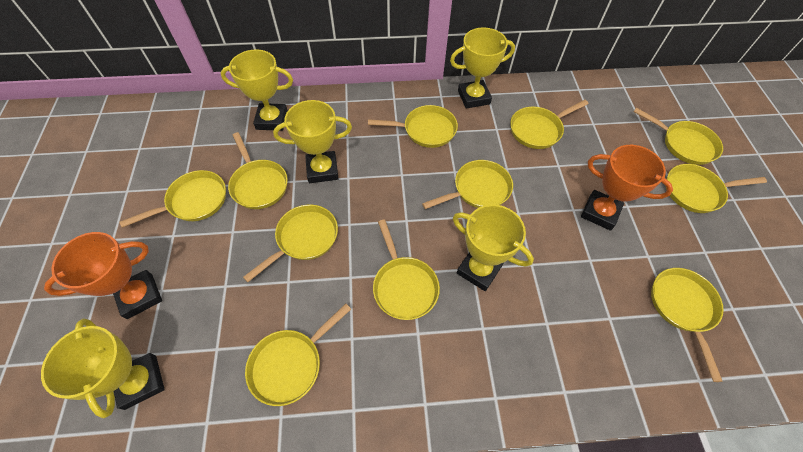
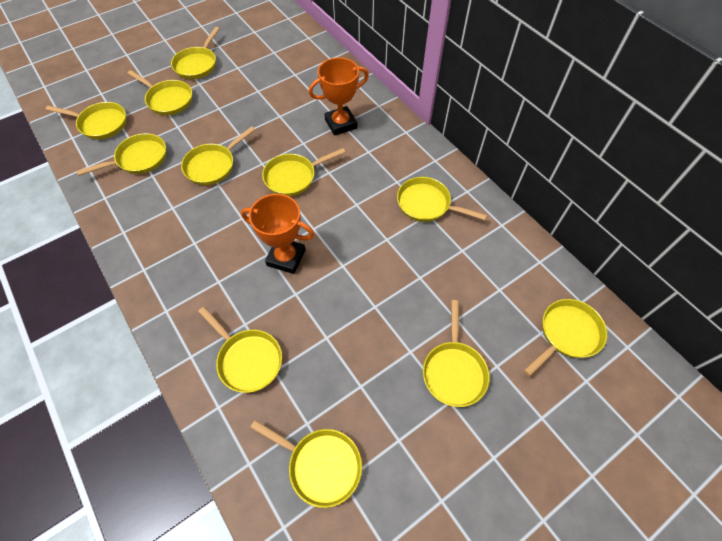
yellow trophy: [41,319,165,418] [221,50,293,131] [273,100,352,183] [450,27,515,109] [453,204,534,291] = 5 -> none = 0

